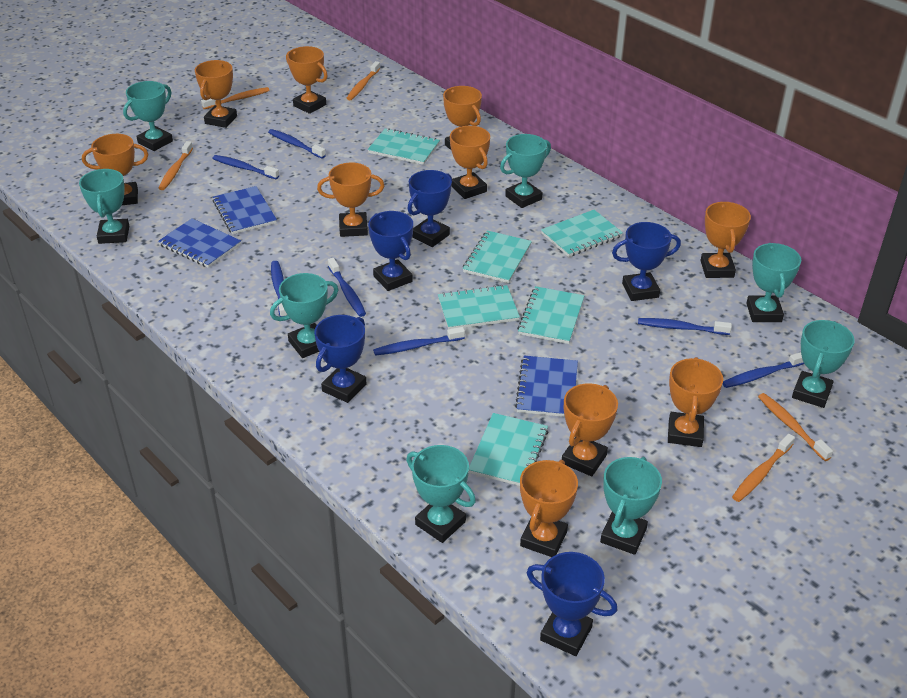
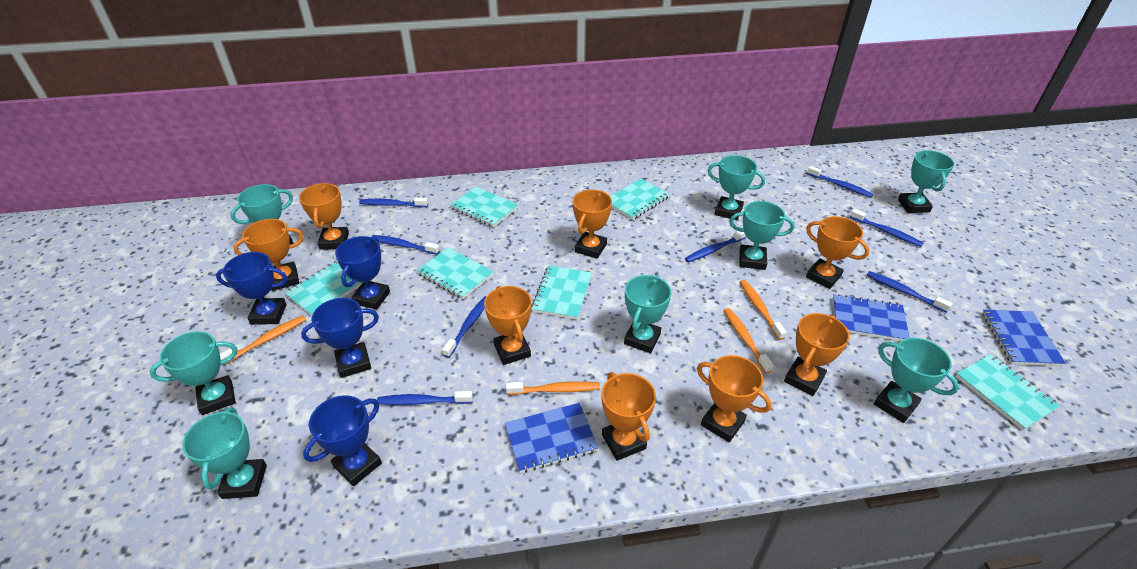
blue toothbrush: [212,155,279,179] [268,129,326,159] [271,261,287,317] [328,258,366,317] [373,327,465,356] [638,318,732,335] [723,352,804,388] = 7 -> [359,197,428,207] [371,235,440,255] [377,391,473,405] [442,296,486,358] [685,231,746,262] [807,166,873,198] [850,209,923,247] [867,271,953,313] = 8
blue trophy: [314,315,366,403] [368,211,413,291] [408,170,452,247] [527,552,617,656] [612,222,681,301] = 5 -> [216,252,288,325] [301,298,379,378] [303,395,382,486] [335,236,390,310] = 4
orange toothbrush: [159,141,193,190] [201,87,270,109] [346,61,380,100] [732,434,795,502] [758,393,833,461] = 5 -> [220,315,306,365] [506,381,600,395] [724,308,774,373] [740,280,787,340] = 4
orange trophy: [82,134,148,205] [195,60,237,128] [286,46,328,114] [317,163,384,237] [443,86,482,150] [450,126,490,199] [520,460,578,557] [562,383,618,476] [668,357,723,447] [700,202,751,278] = 10 -> [234,219,304,291] [299,183,349,250] [484,286,532,365] [573,190,612,259] [602,372,656,461] [697,355,772,442] [784,313,850,396] [806,216,869,289] = 8

